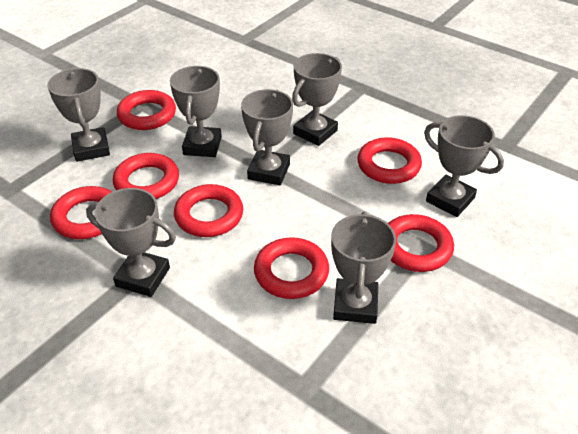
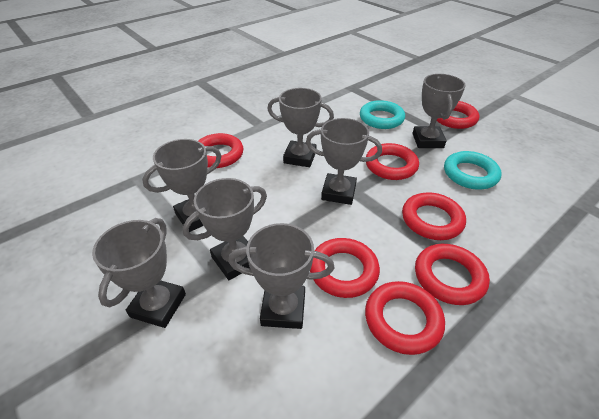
turquoise ring: none = 0 -> [360,100,405,129] [444,151,502,189] = 2

